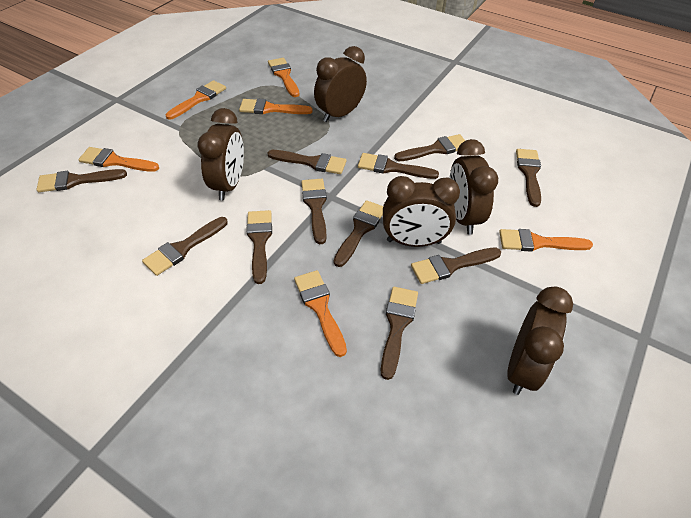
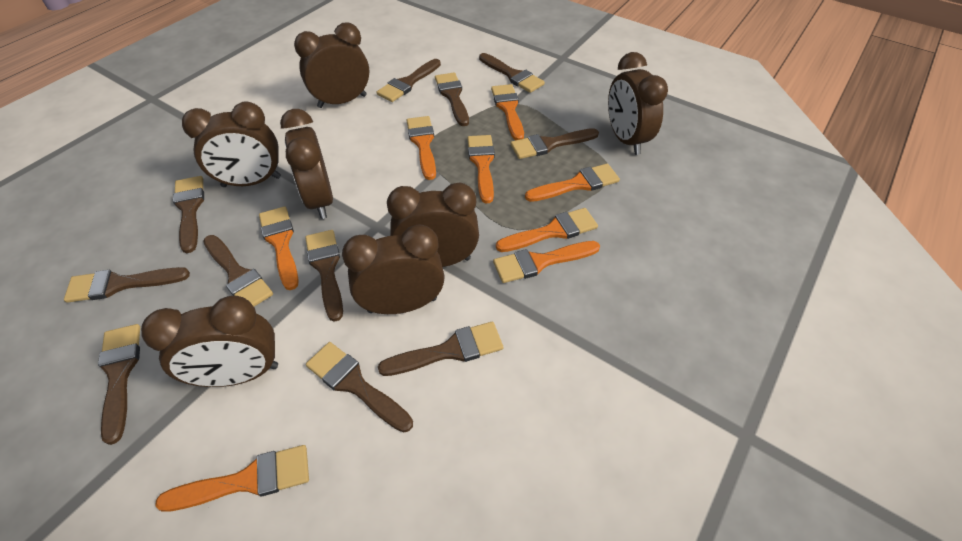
brown clock: [198,108,244,200] [314,46,367,122] [383,176,460,247] [449,139,498,235] [507,286,573,395] = 5 -> [141,296,278,387] [182,101,281,187] [280,109,333,219] [294,22,369,108] [342,224,445,314] [387,183,479,267] [608,52,668,155] = 7
orange brush: [78,147,159,172] [166,80,226,120] [239,99,313,114] [268,58,299,97] [294,270,347,357] [499,229,593,252] = 6 -> [155,445,309,512] [259,206,299,290] [407,116,436,180] [467,135,495,203] [491,84,524,140] [493,241,600,283] [496,208,598,252] [525,164,620,202] = 8

